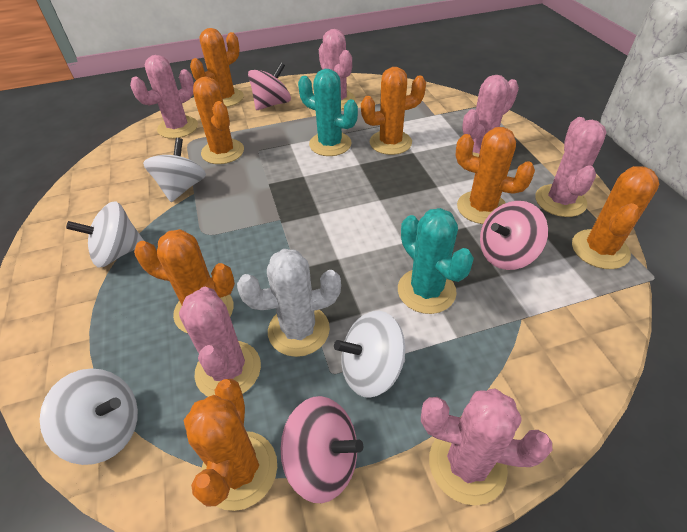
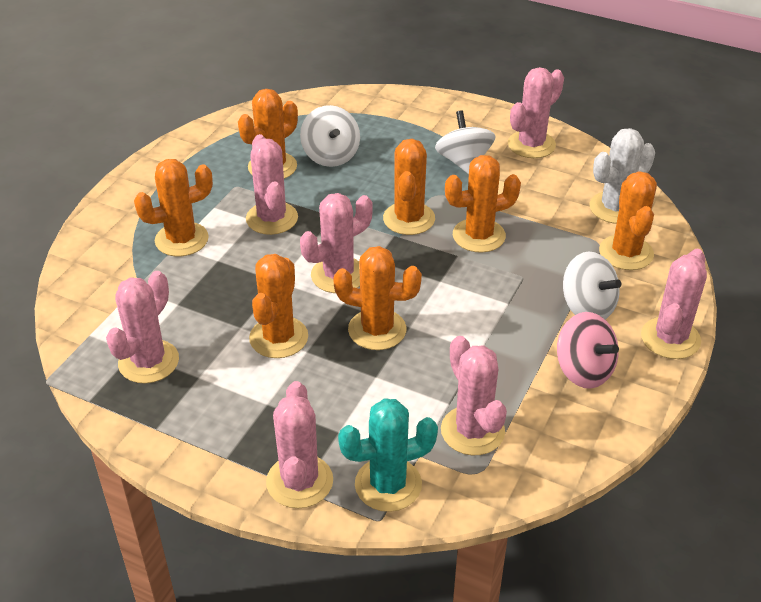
pink cactus: [130,55,198,139] [179,287,261,397] [319,29,355,109] [421,389,552,506] [462,75,519,157] [535,117,606,217] = 6 -> [106,271,179,383] [246,134,298,235] [266,381,333,508] [300,193,373,293] [441,336,507,455] [508,67,564,158] [641,249,707,359] = 7
pink spinning top: [248,62,291,110] [280,396,363,503] [480,201,548,270] = 3 -> [557,312,619,389] = 1
turquoise cactus: [298,69,358,156] [398,208,474,314] = 2 -> [338,398,438,512] = 1
white spinning top: [39,368,138,465] [66,201,144,268] [143,138,206,202] [334,311,405,398] = 4 -> [300,105,360,167] [435,110,496,174] [563,251,621,320] = 3

